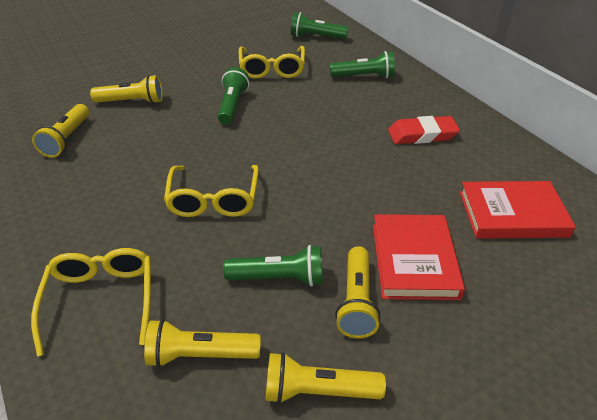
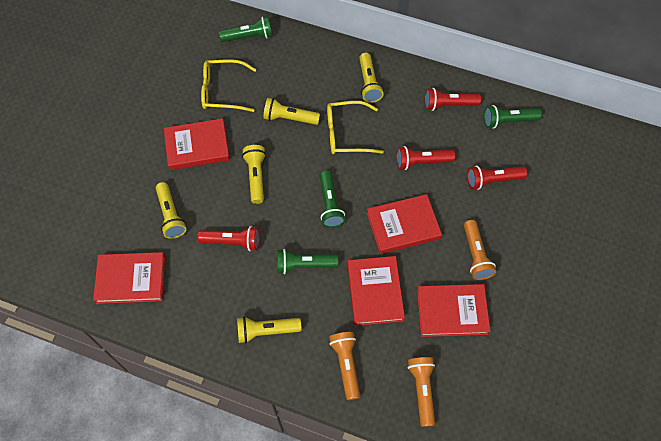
orange flashlight: none = 0 -> [329,332,360,400] [408,357,435,427] [464,220,496,280] = 3
red book: [373,214,465,300] [460,181,576,239] = 2 -> [93,252,165,304] [164,118,230,170] [347,256,405,326] [367,194,442,254] [417,284,491,337] = 5
red eraser: [388,116,460,144] = 1 -> none = 0
red flashlight: none = 0 -> [197,226,260,251] [396,146,455,170] [425,88,481,111] [467,166,527,190] = 4
yellow glasses: [31,248,151,357] [164,165,259,217] [239,46,305,79] = 3 -> [201,59,256,112] [327,101,384,154] = 2

